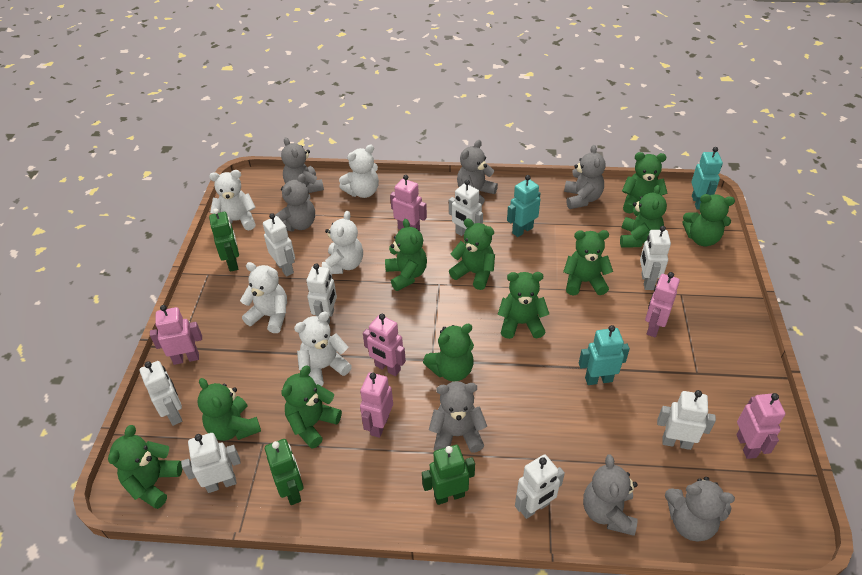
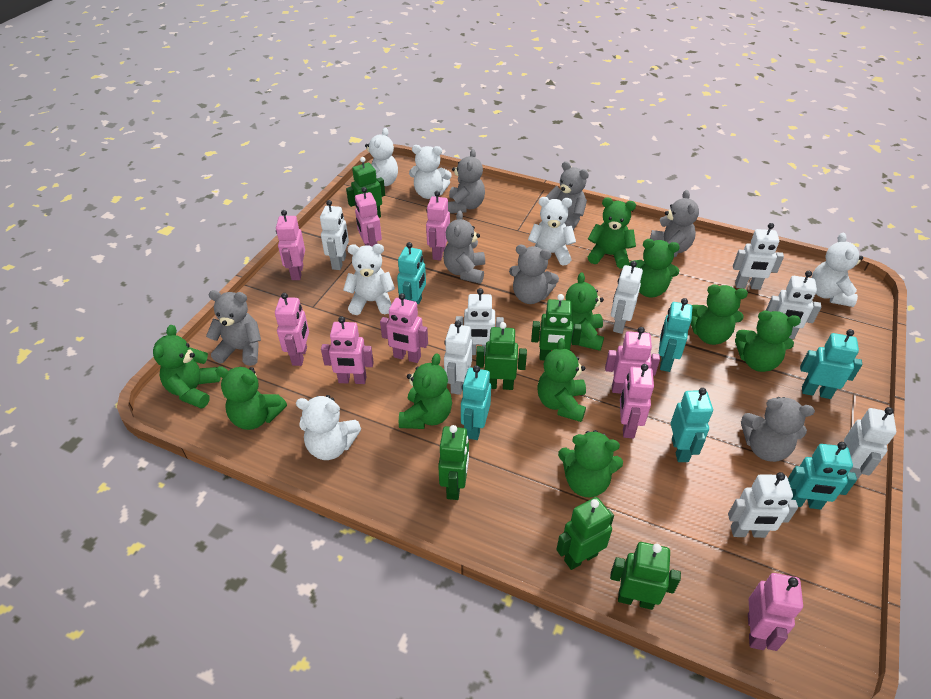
green robot: [209,208,239,272] [265,439,304,505] [422,445,475,505] = 3 -> [346,157,385,218] [438,425,469,500] [476,322,527,390] [531,294,582,360] [556,497,614,570] [610,542,681,610] = 6
green teddy bear: [108,425,182,509] [198,378,261,441] [281,365,342,449] [385,219,427,291] [423,324,474,381] [449,218,495,290] [497,272,549,339] [563,230,613,296] [620,185,667,247] [622,152,667,213] [683,194,735,246] = 11 -> [153,325,221,409] [215,366,287,430] [399,353,452,429] [537,338,586,422] [558,430,623,497] [565,273,604,351] [588,197,636,269] [628,239,680,298] [691,285,748,345] [735,310,801,372] = 10
pink robot: [150,305,202,365] [360,372,393,438] [363,314,406,376] [390,175,427,231] [645,272,680,337] [736,393,785,459] = 6 -> [275,293,309,366] [276,210,305,280] [321,316,374,384] [355,187,382,247] [380,293,428,363] [426,191,450,261] [605,327,660,394] [620,364,654,439] [748,573,803,651] = 9
turquoise robot: [507,175,541,237] [579,325,630,385] [691,147,723,210] = 3 -> [397,242,426,304] [461,365,491,440] [659,298,692,372] [671,388,713,462] [788,442,857,510] [800,329,862,399] = 6
white teddy bear: [209,170,256,230] [240,262,287,333] [294,312,352,386] [322,211,363,274] [339,145,379,198] = 5 -> [296,395,361,460] [343,244,395,315] [365,128,398,186] [409,145,452,199] [528,197,576,265] [812,233,863,307] = 6

